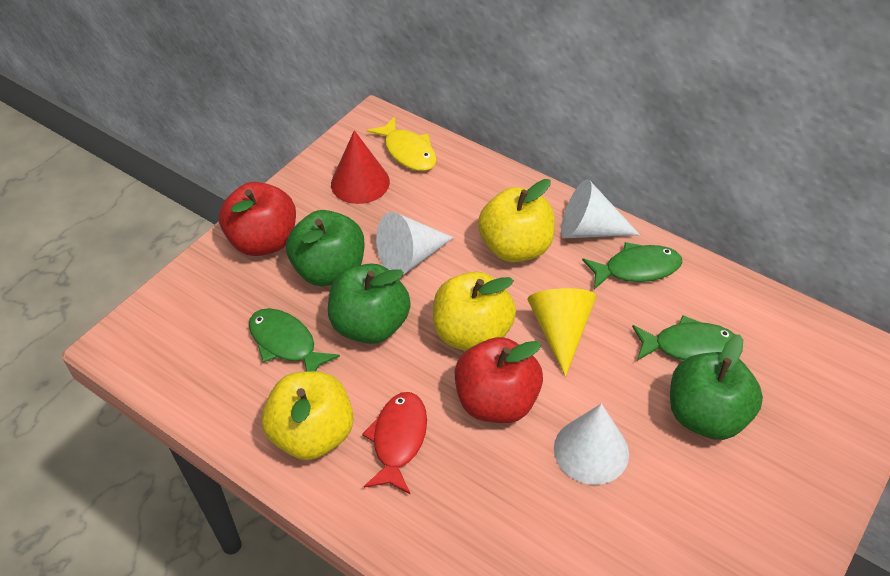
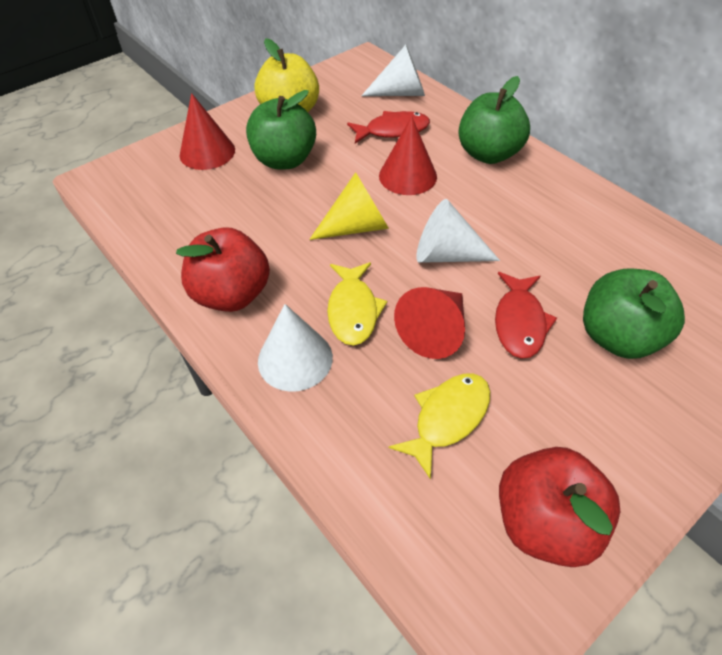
green fish: [249,308,340,372] [582,242,683,289] [632,315,735,361] = 3 -> none = 0
red cone: [331,130,390,204] = 1 -> [179,93,235,170] [379,116,437,195] [394,287,465,359] = 3
red fish: [362,392,427,494] = 1 -> [347,111,430,144] [495,272,557,359] = 2
yellow apple: [261,371,354,460] [433,272,516,351] [478,179,555,262] = 3 -> [255,38,319,112] = 1
yellow fish: [367,117,437,171] = 1 -> [327,262,387,346] [389,373,490,480] = 2

